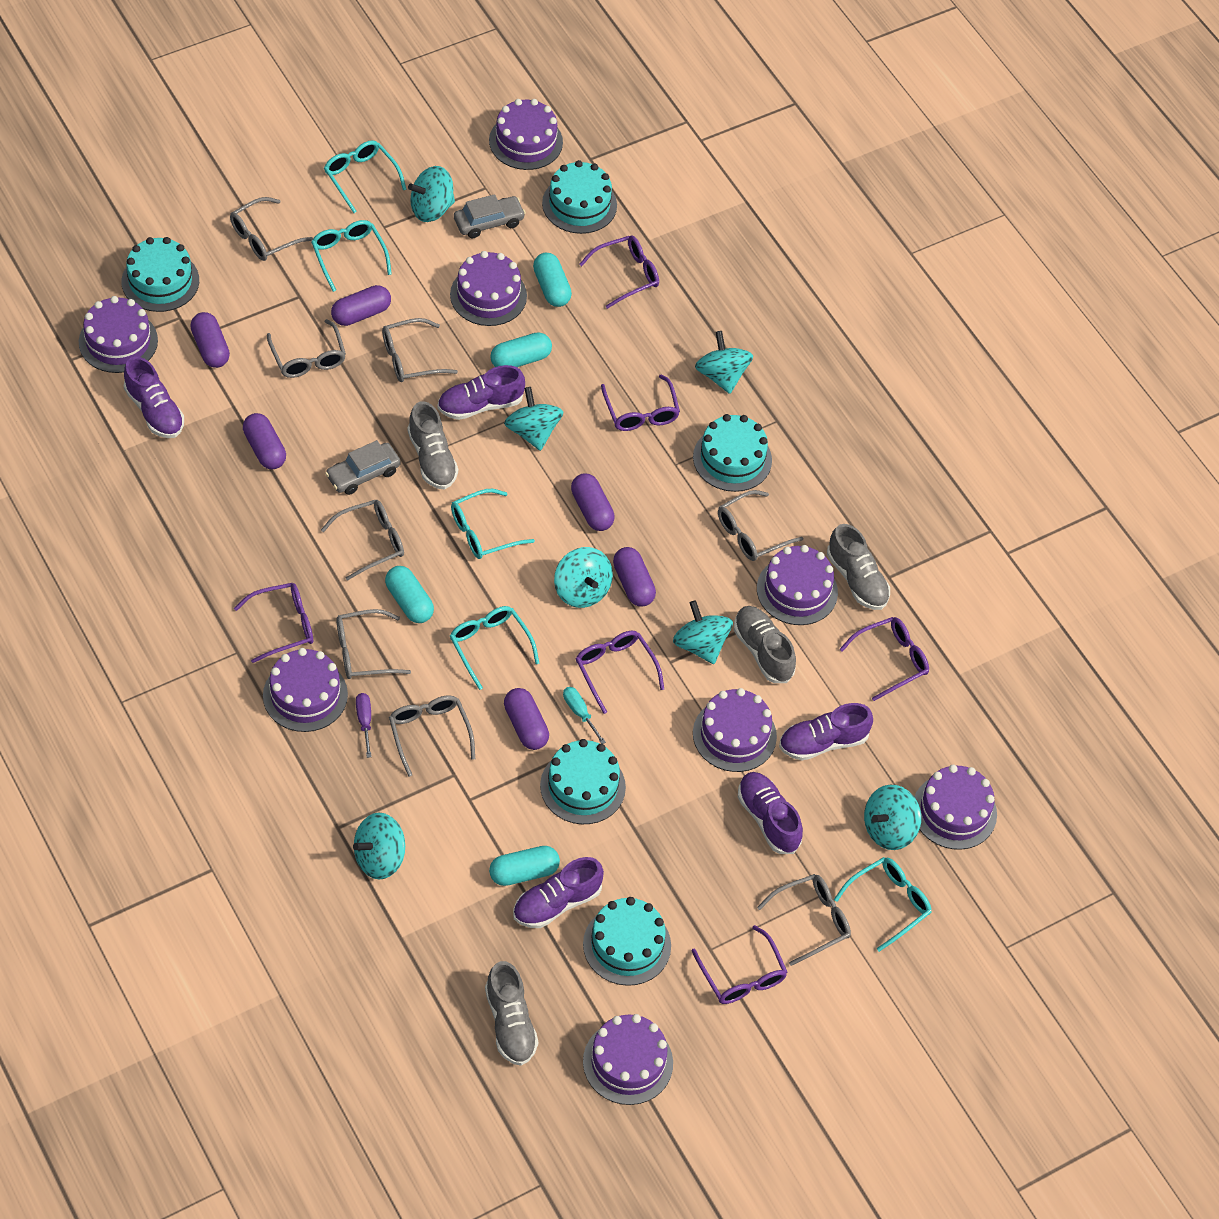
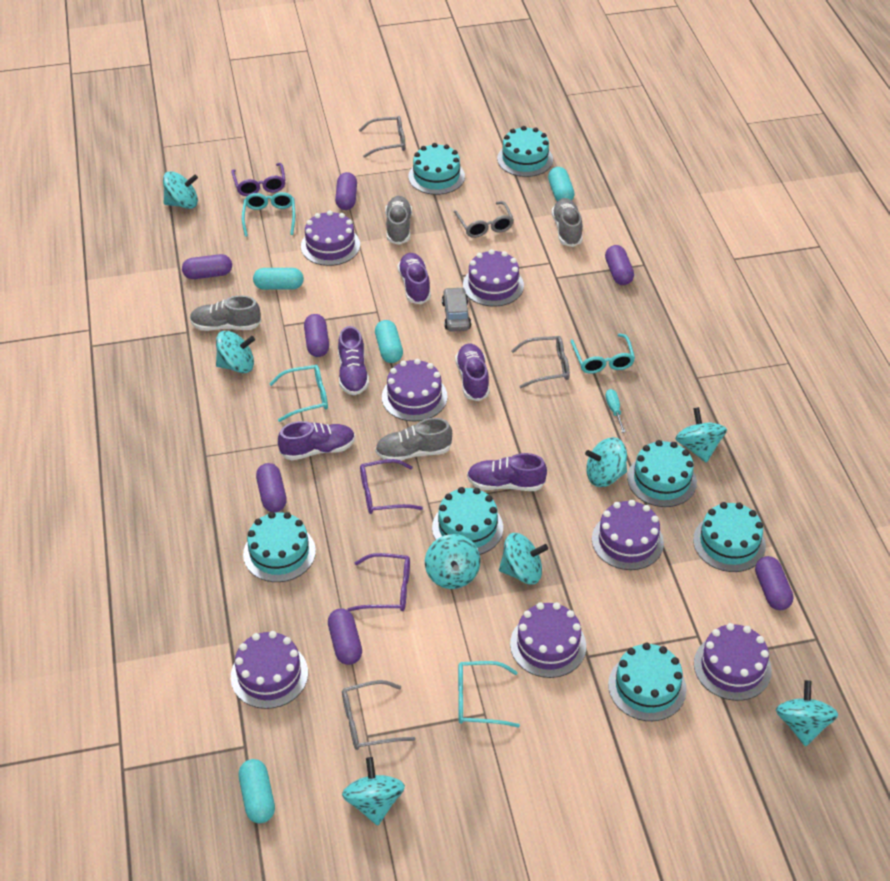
grey car: [325,440,401,495] [454,194,526,238] = 2 -> [442,287,471,332] = 1
grey glasses: [230,197,313,261] [267,319,346,378] [321,500,404,581] [336,609,411,679] [382,318,458,382] [389,695,475,777] [718,490,803,561] [757,874,851,966] = 8 -> [342,680,416,750] [359,116,405,158] [454,201,514,238] [511,336,570,388] = 4
purple cake: [79,296,158,373] [263,648,348,732] [450,251,527,326] [489,99,563,170] [583,1014,673,1105] [693,688,777,772] [757,545,838,625] [915,765,997,850] = 8 -> [231,631,308,709] [301,210,360,266] [382,359,448,421] [463,249,524,307] [510,602,586,678] [592,500,664,570] [694,623,772,701] = 7
purple capsule: [190,312,230,368] [243,413,286,469] [331,285,391,326] [504,688,549,750] [571,473,615,531] [613,547,656,607] = 6 -> [182,254,232,279] [256,463,287,512] [304,314,329,357] [328,608,362,665] [335,172,357,210] [605,245,634,285] [755,556,794,610] = 7
purple glasses: [234,583,313,663] [575,630,664,714] [579,236,659,309] [601,374,680,431] [691,925,787,1004] [840,617,929,701] = 6 -> [231,163,286,196] [347,553,410,611] [360,459,423,514] = 3
purple screwdriver: [356,693,372,758] = 1 -> none = 0
turquoise cake: [122,237,199,312] [540,739,626,824] [542,160,617,234] [583,897,671,986] [693,414,772,492] = 5 -> [243,512,316,582] [408,143,465,195] [432,487,503,555] [497,126,553,177] [608,643,687,721] [627,440,697,507] [693,502,766,572] = 7
turquoise glasses: [311,220,392,292] [324,140,407,213] [450,606,539,690] [451,489,535,559] [834,857,932,952] = 5 -> [242,192,295,237] [269,365,328,422] [458,661,520,728] [570,333,635,374] = 4
turquoise spinning top: [353,813,405,880] [408,166,455,222] [504,387,563,451] [554,547,613,608] [673,600,733,664] [695,331,753,394] [864,785,921,850] = 7 -> [163,171,198,209] [216,331,255,373] [342,757,405,826] [425,534,480,589] [499,533,548,585] [585,437,627,487] [675,407,727,463] [776,680,839,746] = 8

